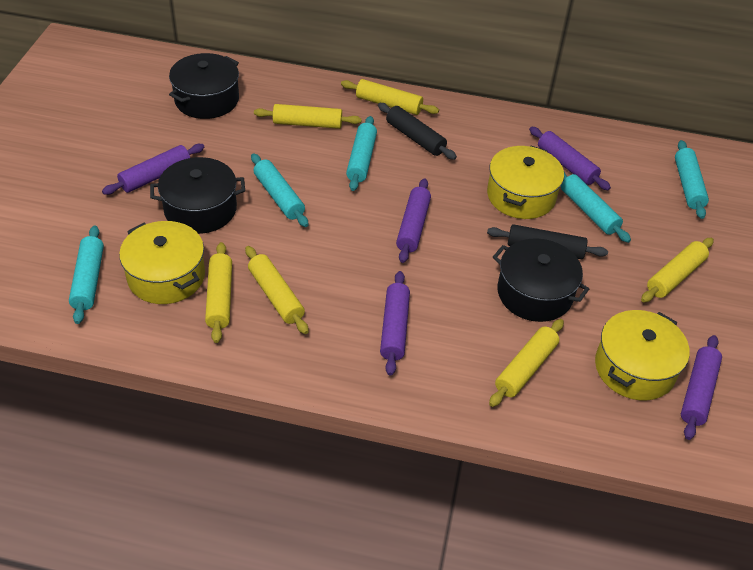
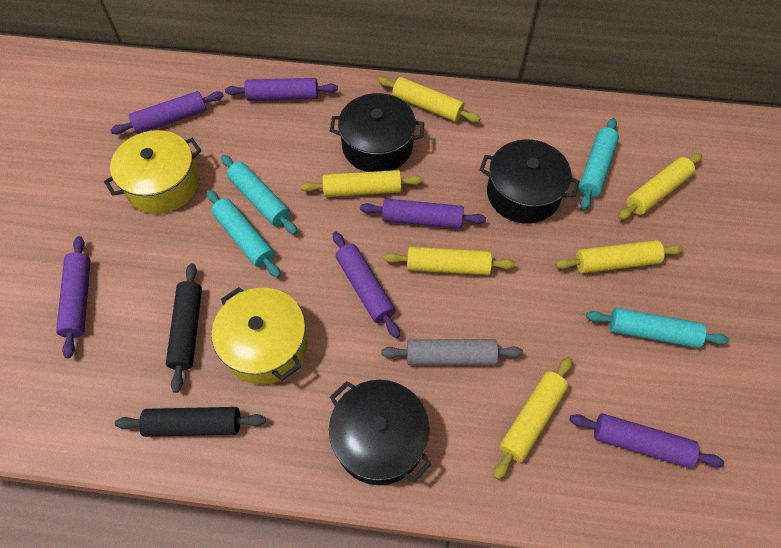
grey rolling pin: none = 0 -> [381,339,523,365] = 1
purple rolling pin: [102,144,204,195] [380,271,410,376] [396,179,431,263] [529,127,611,190] [681,335,722,440] = 5 -> [56,236,90,358] [110,91,224,134] [225,78,338,101] [333,231,400,338] [360,198,486,229] [569,413,724,468] = 6
turquoise rolling pin: [69,226,104,324] [251,153,308,227] [346,116,377,191] [561,172,631,243] [675,140,709,219] = 5 -> [206,190,281,278] [221,155,298,235] [579,118,619,210] [586,308,729,348] = 4
yellow pot: [119,221,205,304] [487,146,564,219] [595,310,690,401] = 3 -> [104,130,201,214] [212,287,308,385] = 2

